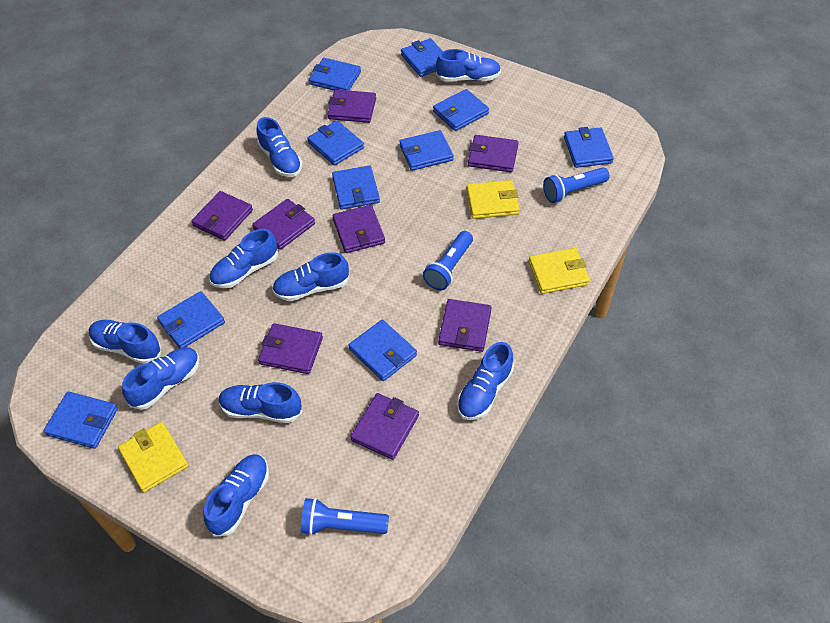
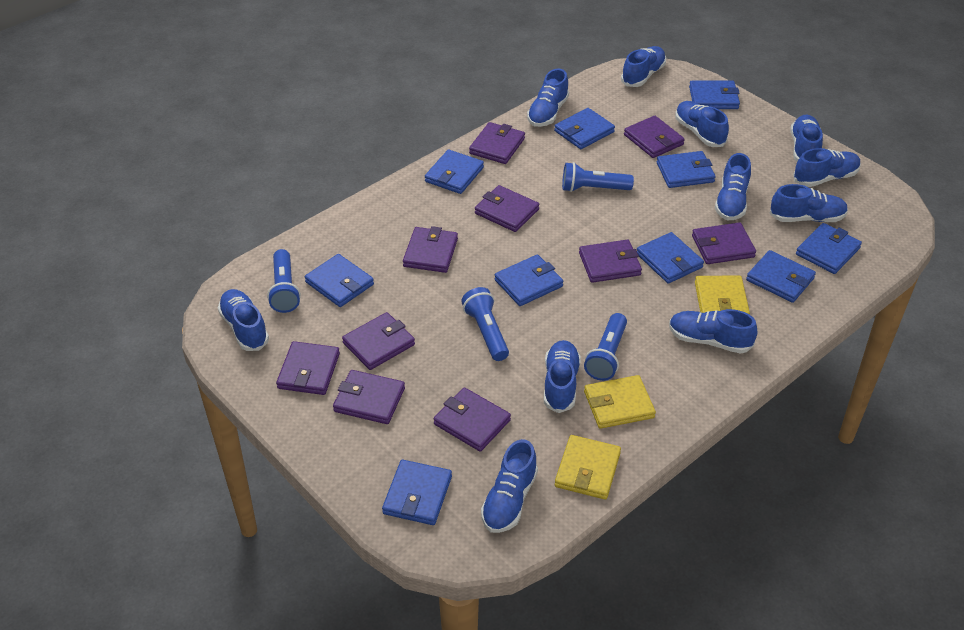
blue flashlight: [301,498,389,535] [423,231,473,290] [543,167,610,203] = 3 -> [267,249,301,313] [461,287,509,361] [562,162,634,192] [584,313,627,381] = 4
blue shoe: [89,320,161,364] [122,348,200,410] [204,454,269,537] [209,229,278,288] [219,382,303,423] [257,117,302,177] [272,253,349,301] [436,49,501,82] [457,342,514,420] = 9 -> [218,289,269,351] [481,439,538,533] [527,69,569,127] [544,340,581,413] [621,46,666,87] [669,309,757,354] [675,101,729,147] [715,153,751,220] [769,184,848,222] [790,115,823,162] [793,148,861,187] = 11
purple wallet: [191,191,253,241] [252,199,315,250] [258,323,323,374] [327,90,376,123] [333,205,385,253] [350,393,419,460] [438,299,492,352] [468,135,519,172] = 8 -> [276,341,340,395] [333,370,405,424] [342,312,415,370] [403,226,458,273] [434,388,511,452] [469,122,525,164] [475,185,539,232] [579,240,642,283] [624,116,685,158] [692,222,756,264] = 10

